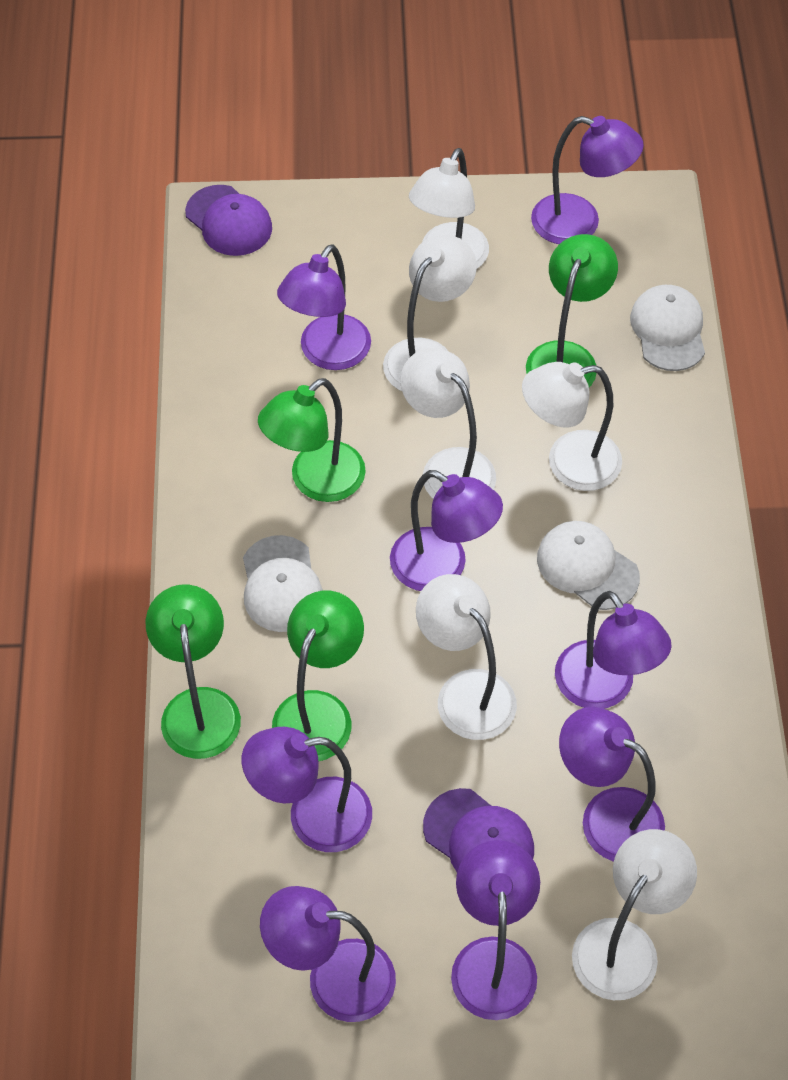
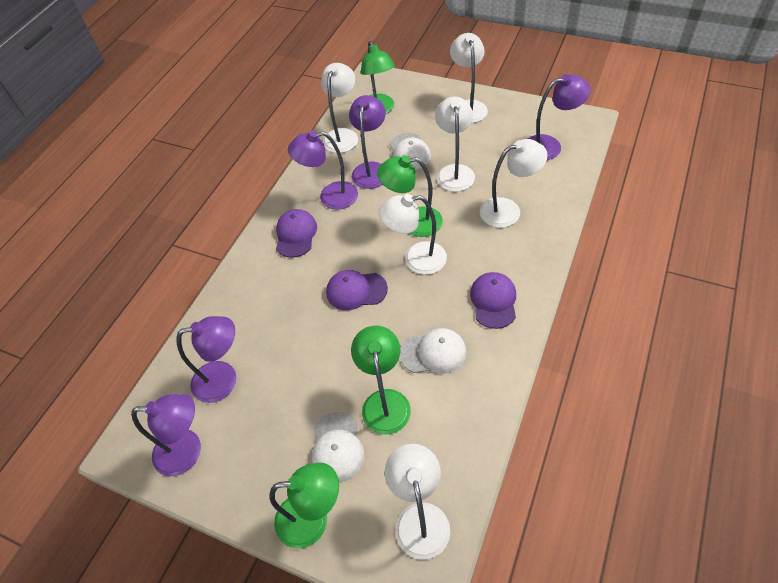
purple cap: [185,185,272,256] [423,788,534,872] = 2 -> [276,209,317,258] [326,270,388,310] [470,272,516,329] = 3
purple lamp: [242,727,372,852] [260,886,396,1022] [277,244,371,370] [390,470,503,591] [451,840,540,1020] [531,116,644,244] [555,591,672,709] [559,707,665,862] = 8 -> [131,394,201,476] [176,316,236,403] [288,131,358,210] [349,95,386,189] [528,74,591,160] = 5

